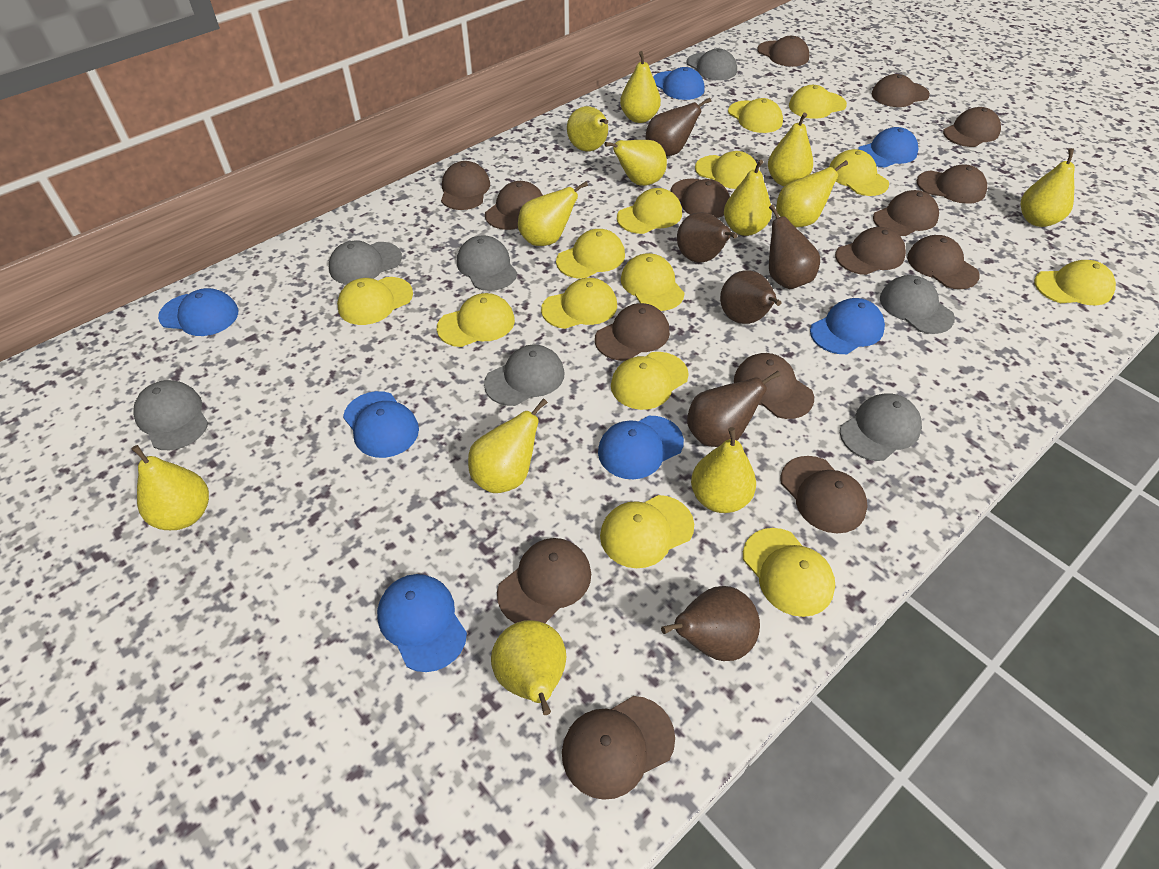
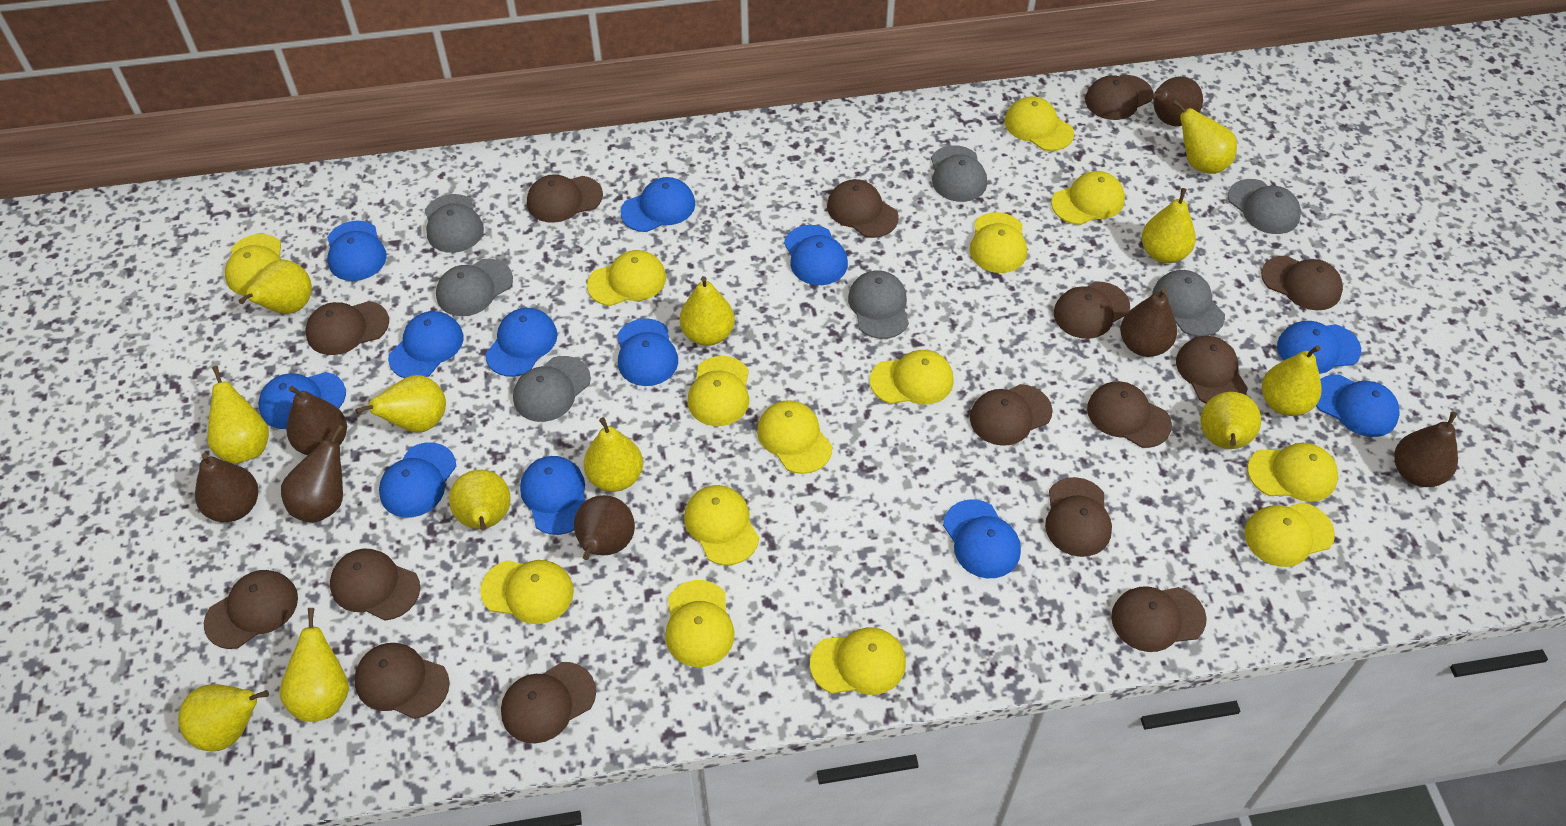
blue cap: [158,288,238,336] [343,391,419,458] [377,574,467,672] [598,416,684,479] [653,67,705,100] [810,298,885,354] [858,127,918,167] = 7 -> [259,372,346,429] [327,221,387,281] [379,443,456,517] [388,311,463,378] [485,308,557,377] [520,456,585,535] [617,318,678,386] [620,177,695,232] [784,225,848,285] [943,500,1021,578] [1277,321,1361,374] [1316,374,1400,437] = 12
brown pear: [646,98,711,156] [661,586,760,661] [677,212,738,263] [687,371,781,447] [720,270,781,324] [769,204,820,289] = 6 -> [195,453,258,522] [281,424,344,523] [287,386,347,455] [574,495,635,560] [1120,287,1177,357] [1150,76,1203,126] [1394,411,1458,487] = 7

